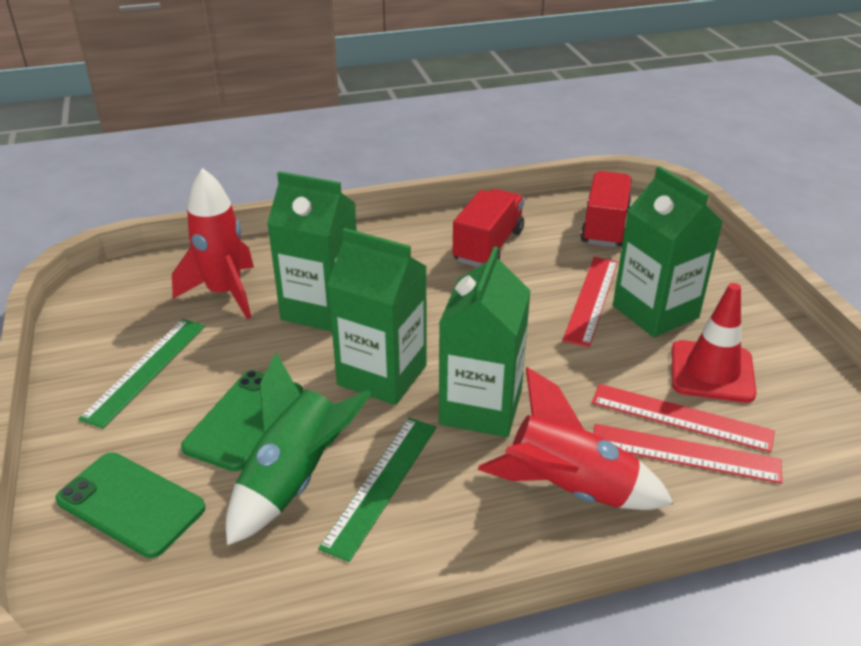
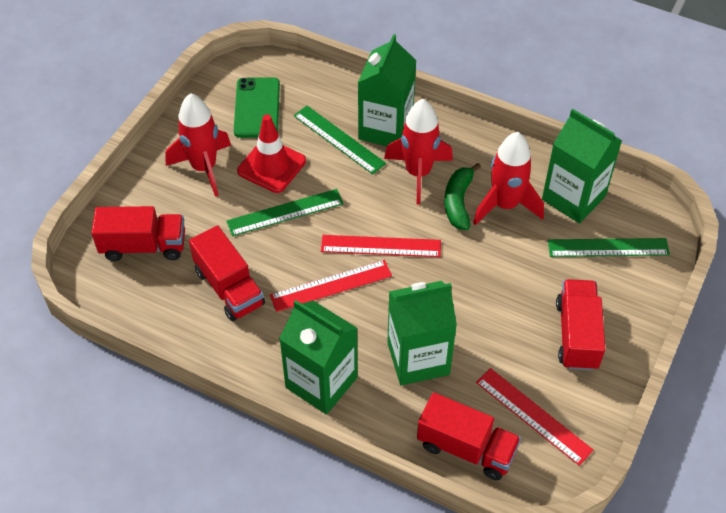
green banana: none = 0 -> [445,163,481,230] = 1
green phone: [55,452,206,558] [181,370,303,471] = 2 -> [234,77,280,138] = 1
green rocket: [226,353,372,545] = 1 -> none = 0
green ruler: [78,319,205,428] [318,418,436,562] = 2 -> [226,189,344,236] [294,106,386,174] [548,238,670,257] = 3
red rocket: [172,168,254,319] [478,367,674,510] = 2 -> [165,93,231,197] [384,99,453,204] [473,132,544,225] = 3
red truck: [452,189,524,267] [580,171,632,247] = 2 -> [91,206,185,261] [189,225,265,321] [417,393,521,480] [556,279,605,371] = 4

